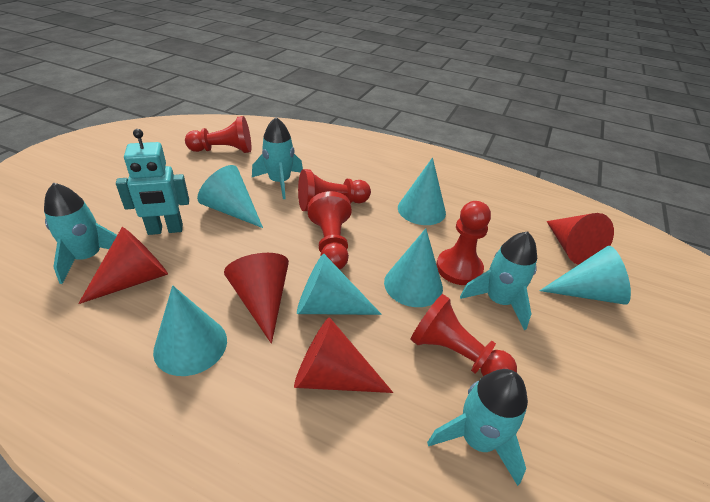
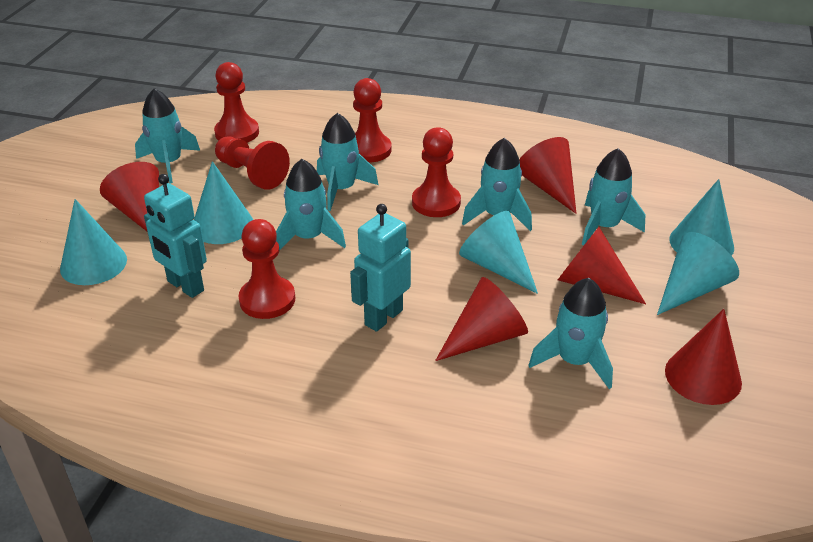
red cone: [78,227,168,304] [224,253,289,344] [294,317,393,393] [546,213,614,265] = 4 -> [100,162,159,231] [435,277,528,361] [519,137,577,214] [558,227,646,304] [665,309,742,405] = 5
turquoise cone: [153,285,227,376] [197,165,263,228] [297,254,382,315] [384,228,443,307] [398,157,446,225] [539,246,631,305] = 6 -> [60,199,127,285] [194,161,253,244] [459,211,538,294] [657,232,739,315] [669,179,734,256] = 5
turquoise robot: [116,129,189,235] = 1 -> [144,174,207,298] [350,204,411,332] = 2
turquoise rocket: [44,183,117,284] [252,117,303,199] [427,369,528,486] [460,231,537,330] = 4 -> [135,88,200,183] [276,159,346,250] [317,113,378,211] [462,138,532,231] [528,278,613,389] [582,148,645,246] = 6

